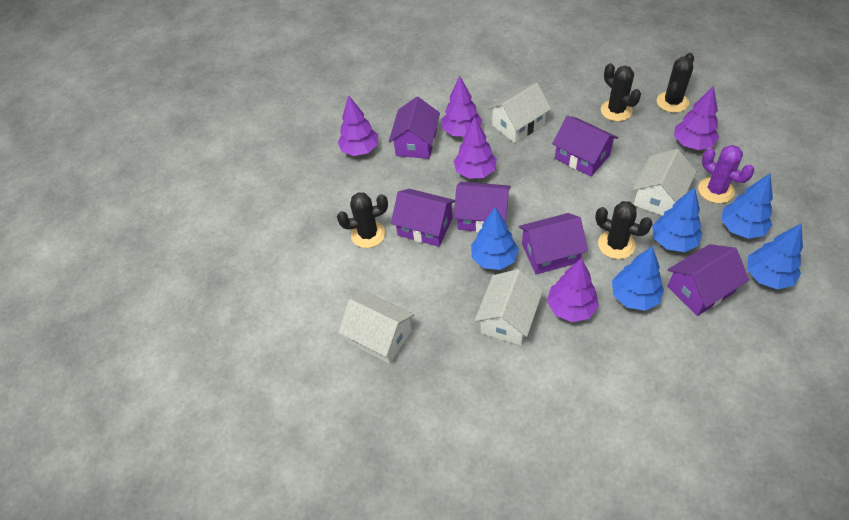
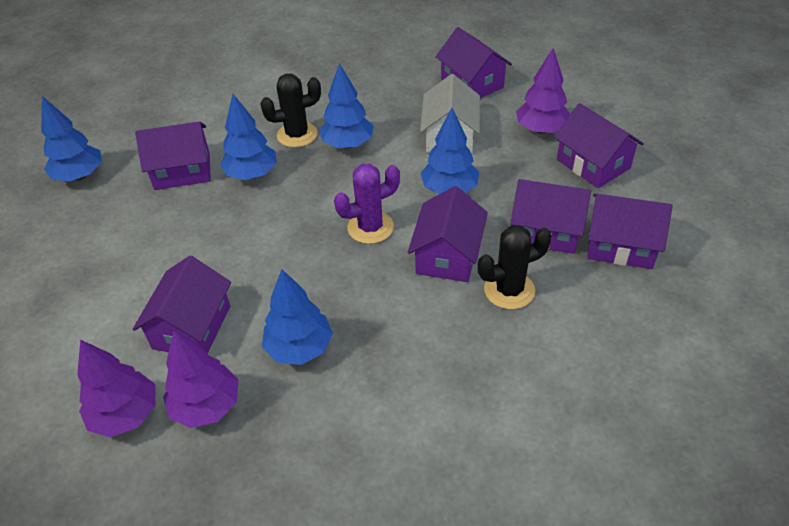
black cactus: [337,192,388,248] [595,201,653,259] [601,63,641,121] [657,53,694,113] = 4 -> [260,74,321,148] [477,225,552,309] = 2
purple house: [389,97,440,159] [391,189,455,247] [454,182,511,232] [519,213,588,274] [552,116,618,176] [667,244,749,316] = 6 -> [133,256,231,353] [135,121,211,190] [408,186,488,282] [436,27,512,98] [510,179,591,254] [554,103,644,188] [587,194,673,269] = 7
purple tree: [338,95,378,156] [442,76,482,136] [454,117,497,179] [547,258,599,322] [674,86,719,150] = 5 -> [77,340,156,437] [163,331,239,428] [516,48,570,134] = 3
white house: [338,292,415,364] [474,269,543,345] [488,83,551,143] [632,149,697,216] = 4 -> [420,74,480,154] = 1

